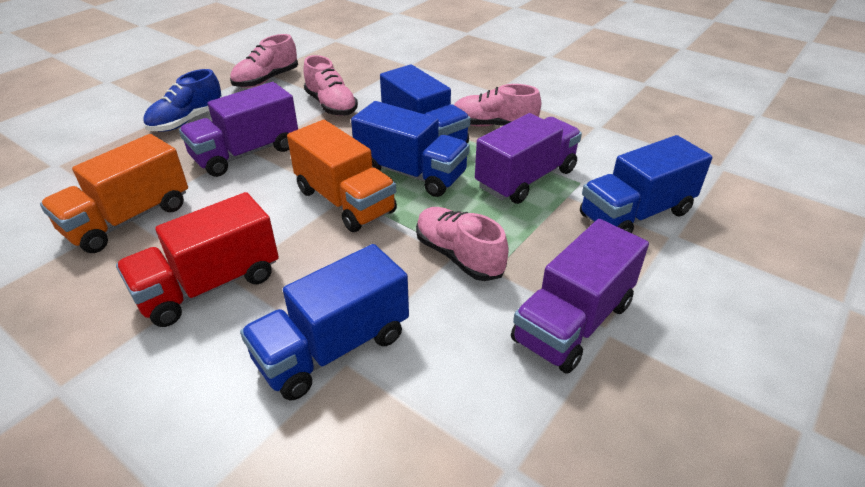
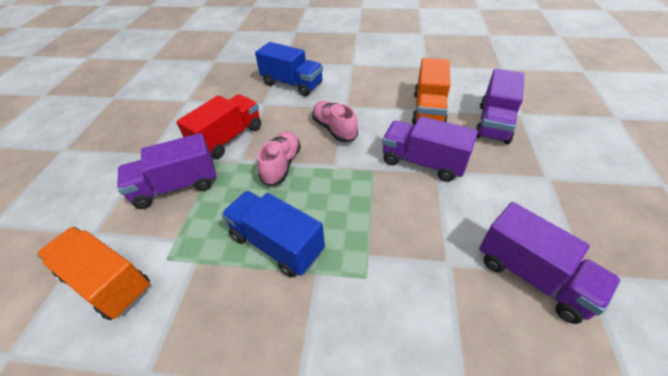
blue shoe: [143,69,222,132] = 1 -> none = 0
blue truck: [240,244,409,401] [351,101,470,197] [380,65,471,143] [580,135,712,233] = 4 -> [221,191,325,278] [255,42,323,96] = 2
pink shoe: [230,34,298,88] [303,55,358,116] [416,207,509,281] [454,84,541,127] = 4 -> [258,131,301,186] [312,101,358,142] = 2
purple truck: [179,82,298,177] [475,113,582,204] [511,219,649,374] = 3 -> [117,133,217,209] [382,116,478,182] [475,69,524,144] [479,202,621,324] = 4

